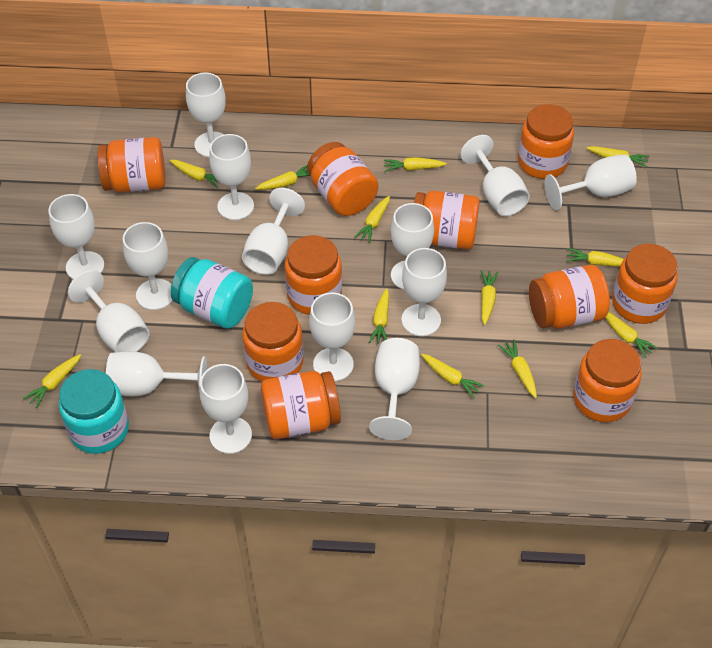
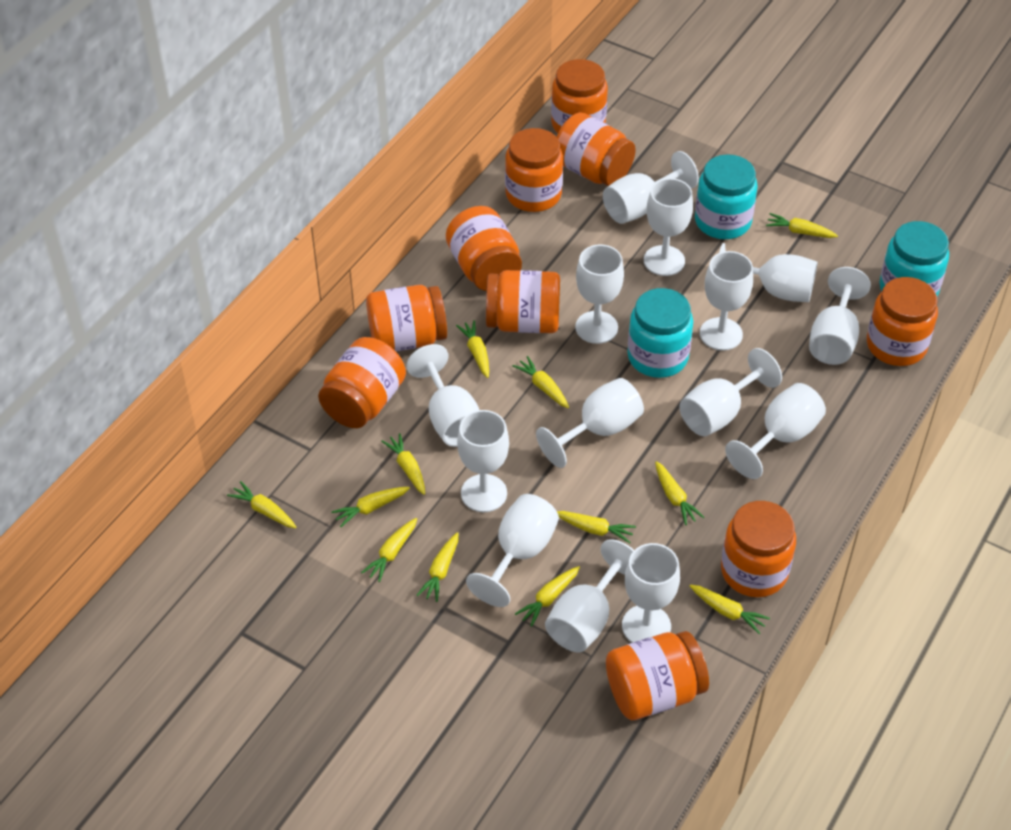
turquoise jar: [59,369,129,454] [171,257,253,329] = 2 -> [627,288,693,378] [695,154,758,239] [880,221,949,296] = 3

